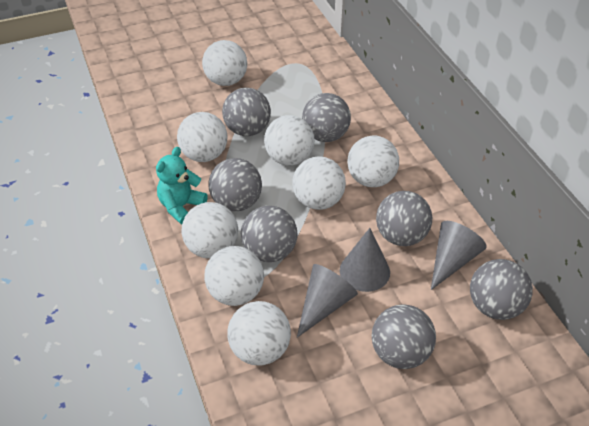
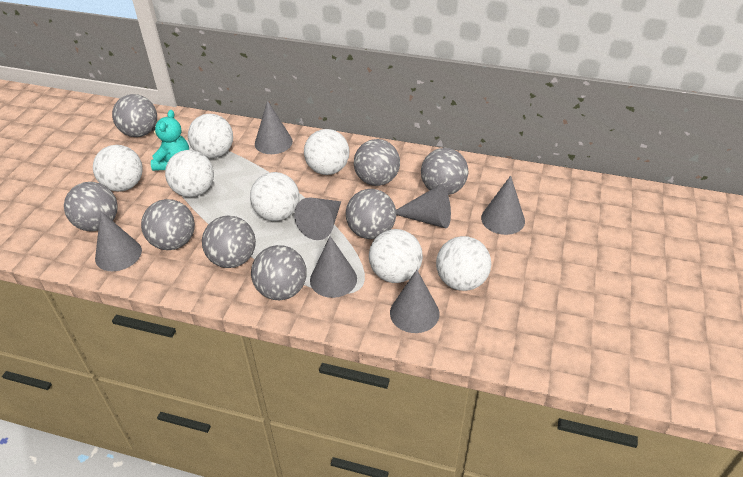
grey ball: [208,158,262,212] [222,88,271,136] [241,206,298,262] [302,93,351,142] [372,304,436,369] [376,191,432,246] [470,259,533,320] = 7 -> [64,182,118,231] [112,94,157,137] [141,199,195,250] [202,216,256,268] [251,245,307,300] [346,189,396,239] [354,139,400,186] [421,148,468,195] = 8
grey cone: [297,264,358,338] [340,228,390,292] [431,221,487,290] = 3 -> [95,211,142,271] [255,100,293,154] [294,197,341,240] [310,236,357,298] [390,270,439,333] [396,184,451,228] [481,175,525,235] = 7
white ball: [177,112,227,162] [182,202,238,259] [202,40,247,86] [204,246,264,306] [227,301,291,366] [264,115,315,166] [292,156,346,210] [347,135,399,187] = 8 -> [93,145,143,192] [165,150,214,197] [188,114,233,158] [250,172,299,221] [304,129,350,175] [369,229,423,283] [436,236,491,291] = 7

